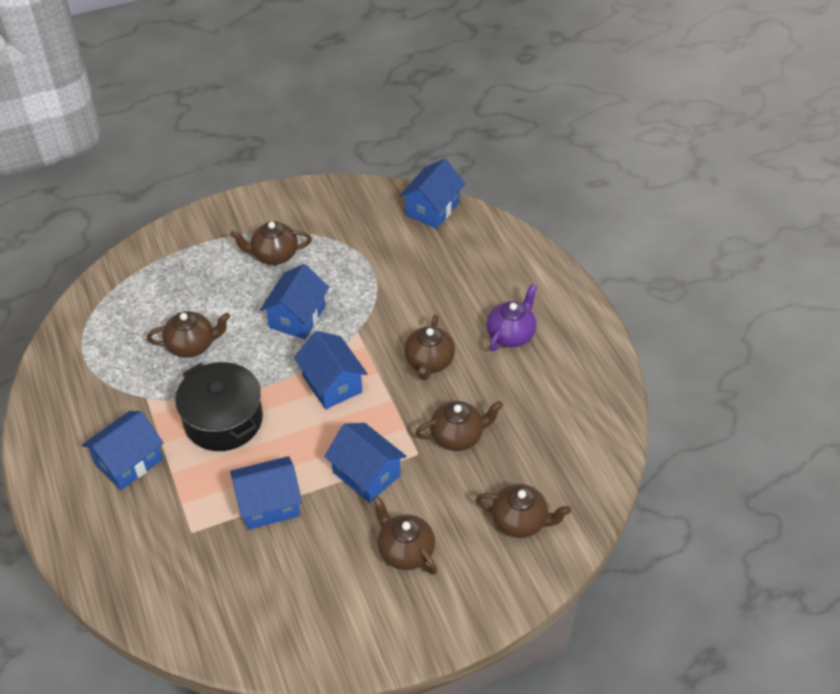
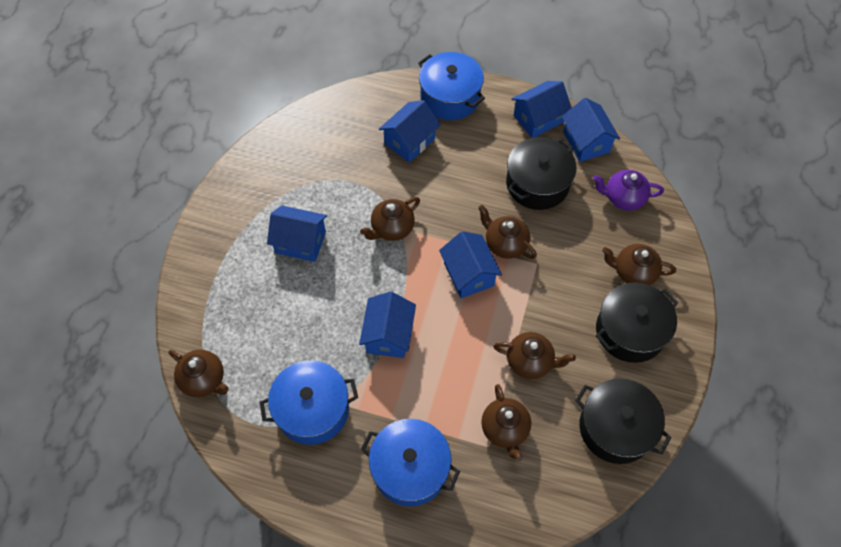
black pot: [175,362,263,451] = 1 -> [506,137,576,210] [575,379,672,464] [596,282,678,363] = 3
blue pot: none = 0 -> [259,360,358,445] [361,419,460,506] [418,52,485,120] = 3

